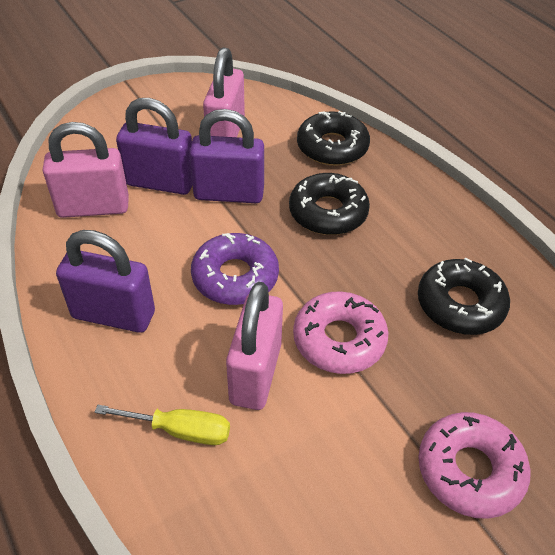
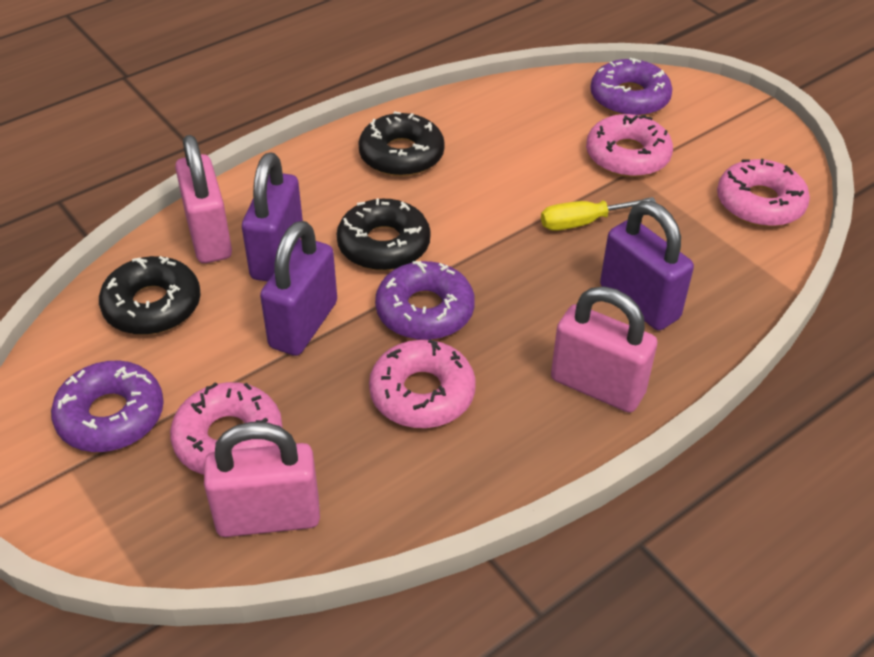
pink donut: [293,291,388,374] [418,412,530,519] = 2 -> [170,382,283,475] [369,339,476,428] [586,114,673,177] [717,159,810,227] = 4
purple donut: [191,233,279,305] = 1 -> [51,360,164,452] [375,261,475,340] [590,58,672,116] = 3

